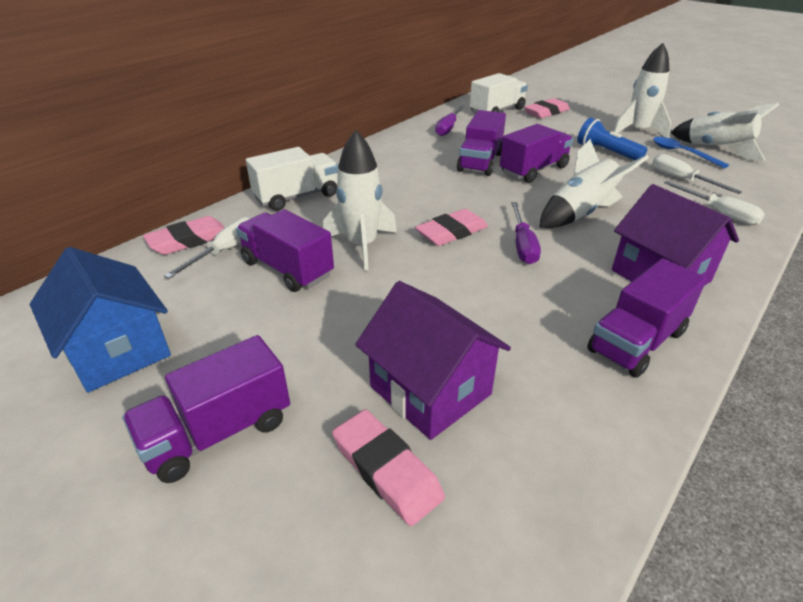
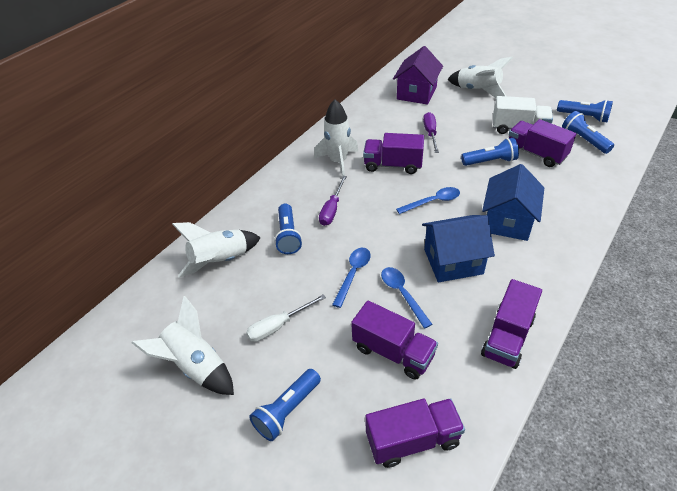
blue flashlight: [577,118,647,160] = 1 -> [249,369,321,441] [274,204,302,254] [461,138,519,166] [557,100,613,123] [562,111,614,154] = 5
blue house: [30,247,171,393] = 1 -> [422,215,495,282] [482,164,544,241] = 2
blue spoon: [653,137,729,168] = 1 -> [332,248,371,308] [381,267,432,329] [396,187,460,214] = 3
pink eraser: [143,216,225,255] [332,410,445,526] [415,209,488,246] [524,98,570,118] = 4 -> none = 0
purple house: [355,281,511,440] [612,184,739,286] = 2 -> [393,46,443,105] = 1
white screwdriver: [164,217,251,278] [652,154,742,194] [664,181,765,225] = 3 -> [246,294,326,342] = 1
white truck: [246,147,338,211] [470,73,528,113] = 2 -> [493,96,553,134] = 1

